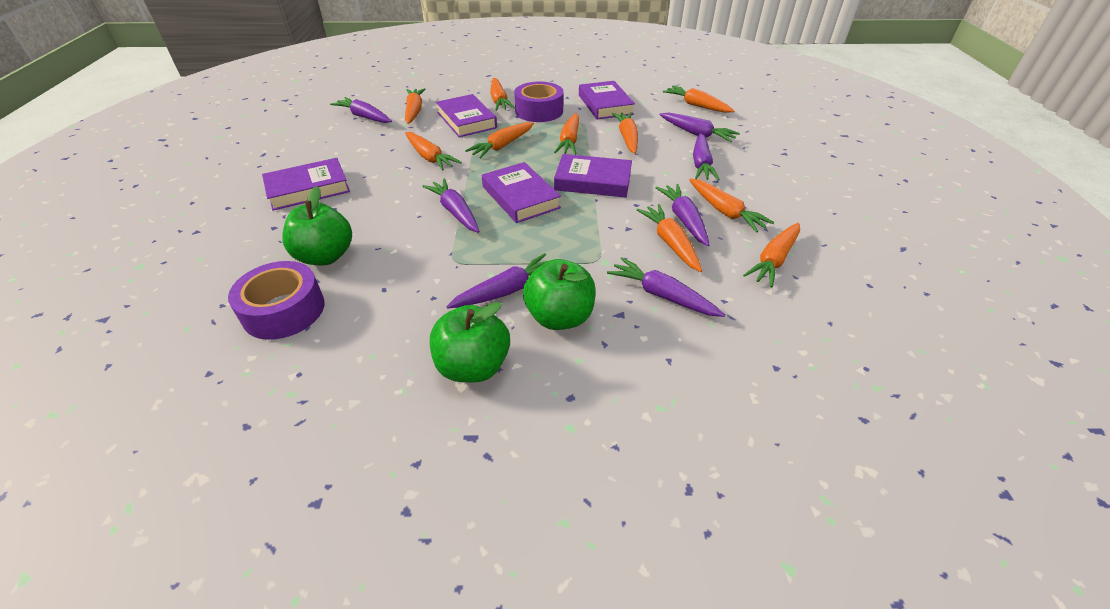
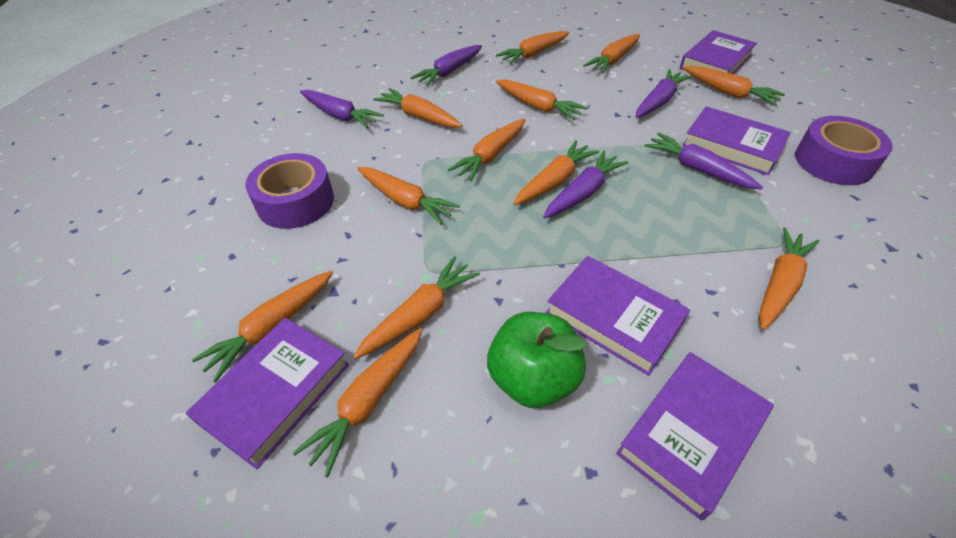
green apple: [282,186,352,265] [430,302,510,382] [523,259,596,330] = 3 -> [487,312,586,408] = 1
orange carrot: [405,88,425,124] [405,132,462,171] [465,122,534,158] [490,78,515,111] [554,113,579,155] [612,112,638,154] [637,204,702,272] [663,86,735,113] [689,178,775,233] [743,223,800,288] = 10 -> [192,270,333,383] [293,328,422,477] [353,256,480,359] [357,167,460,225] [373,88,463,128] [448,118,525,181] [496,31,569,64] [496,79,587,120] [513,140,599,205] [583,34,640,73] [683,66,785,106] [759,227,820,330] = 12
purple carrot: [330,97,392,123] [422,179,479,233] [446,253,548,309] [607,257,725,317] [656,184,710,246] [659,113,740,142] [693,133,720,180] = 7 -> [300,90,384,128] [411,45,482,86] [543,151,628,219] [635,69,692,118] [645,132,763,190] = 5

